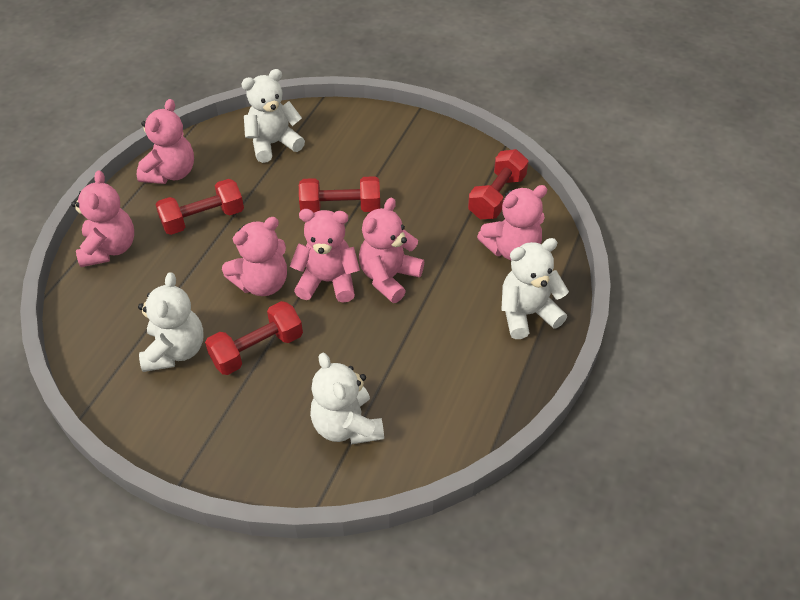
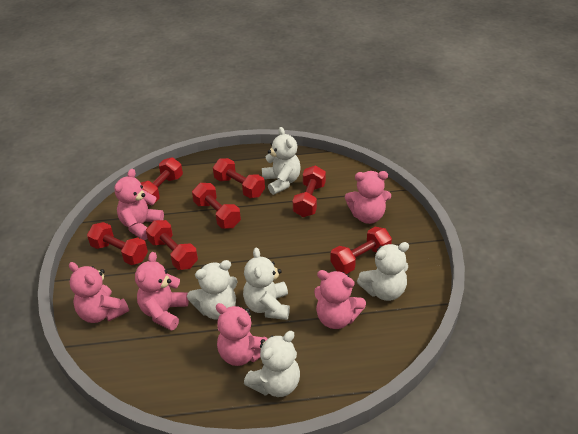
red dumbbell: [155,179,244,235] [205,301,303,375] [299,176,380,213] [468,149,529,219] = 4 -> [87,222,148,265] [141,157,183,205] [146,220,198,270] [192,183,241,229] [213,158,265,198] [293,165,326,217] [331,227,392,274] = 7
white teddy bear: [138,272,204,372] [241,69,305,163] [310,353,384,444] [501,238,569,339] = 4 -> [187,260,238,320] [243,248,290,320] [244,331,300,397] [262,127,301,195] [357,242,409,301] = 5

